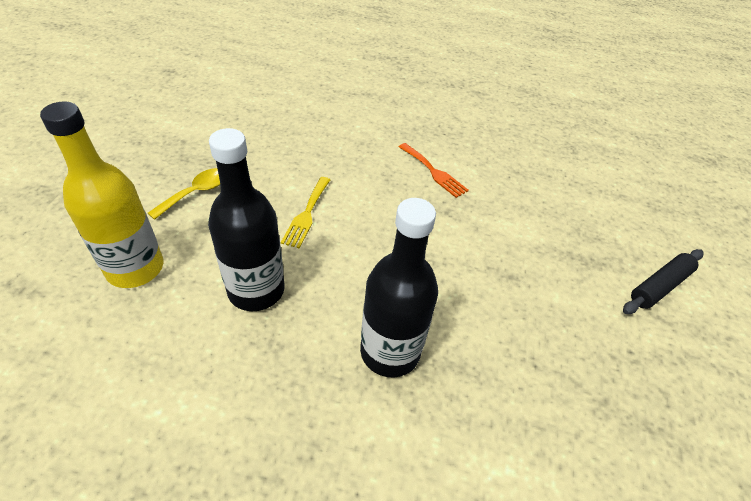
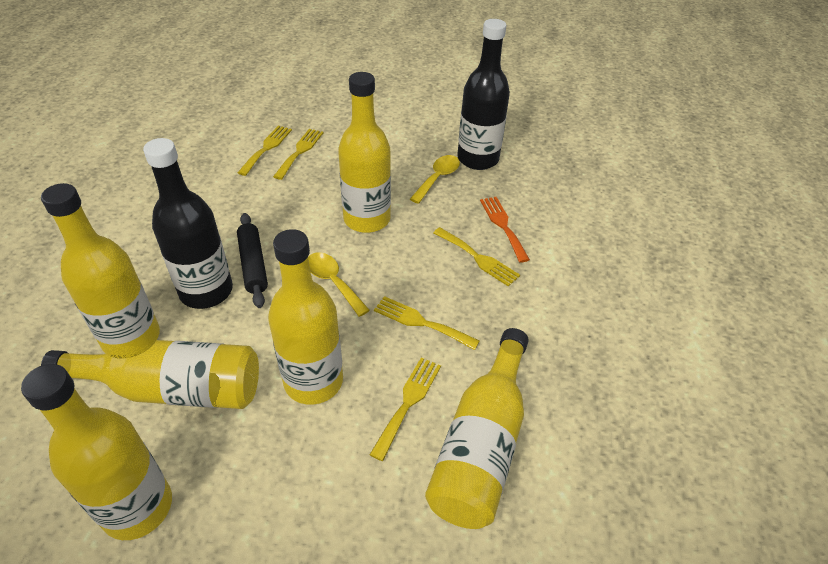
yellow bottle: [40,101,163,288] = 1 -> [21,364,172,540] [41,183,160,353] [41,339,259,409] [268,229,343,405] [338,72,391,233] [425,328,529,529] = 6
yellow fork: [281,177,330,249] = 1 -> [238,126,292,176] [273,129,323,180] [370,357,441,461] [374,296,480,350] [433,227,520,287] = 5
yellow spoon: [148,168,220,220] = 1 -> [308,252,370,317] [410,155,460,204] = 2

